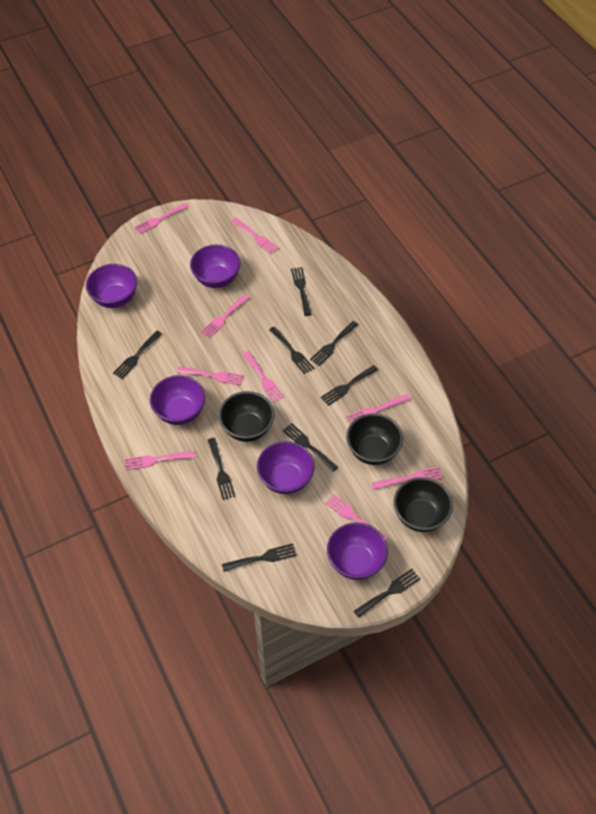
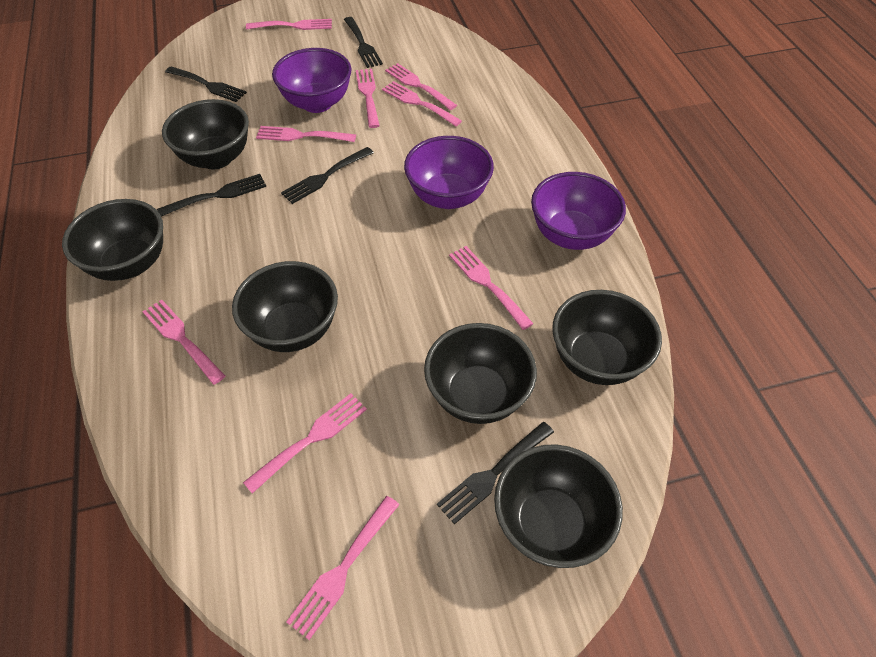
black bowl: [219,391,275,442] [346,413,403,465] [394,477,453,532] = 3 -> [62,199,163,281] [162,99,249,169] [232,261,338,352] [424,323,537,424] [494,444,623,568] [552,290,662,385] = 6
black fork: [113,331,162,379] [208,438,235,500] [222,543,297,572] [269,326,314,374] [283,423,338,472] [291,267,311,316] [310,321,358,366] [321,365,378,406] [354,569,420,618] = 9 -> [157,174,266,217] [165,66,247,102] [281,147,374,204] [344,17,383,68] [437,422,554,524] = 5
purple bowl: [86,264,137,308] [150,375,205,425] [190,245,241,288] [257,441,315,494] [327,522,388,580] = 5 -> [272,48,352,113] [404,136,494,209] [531,172,626,250] = 3

